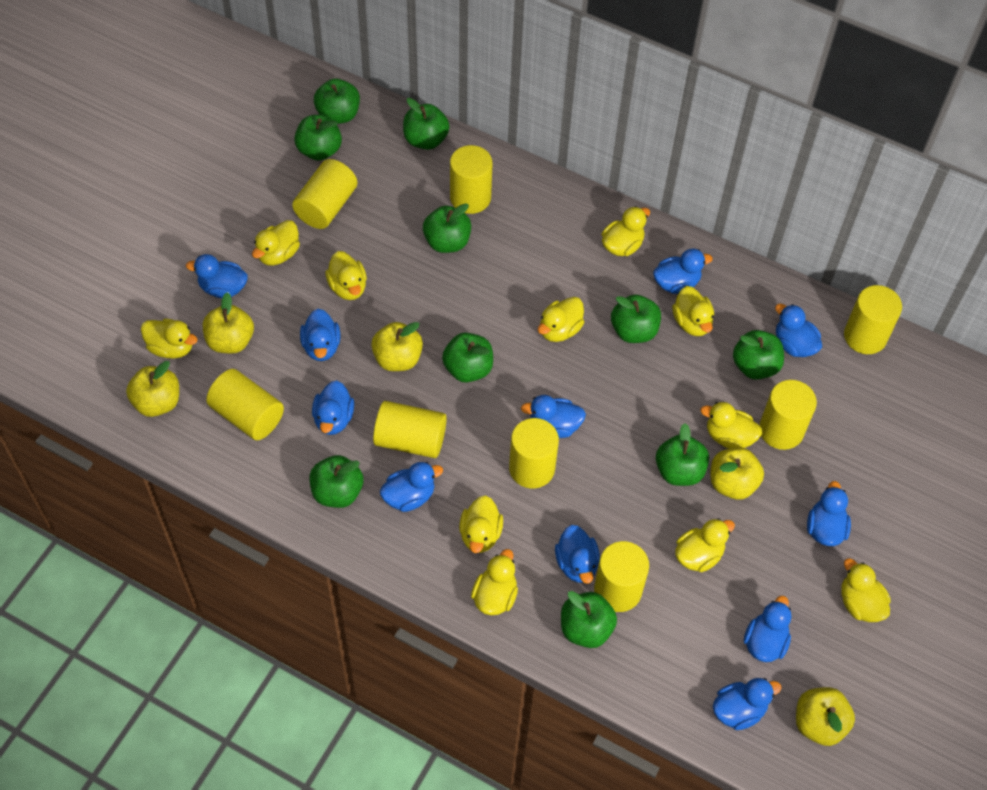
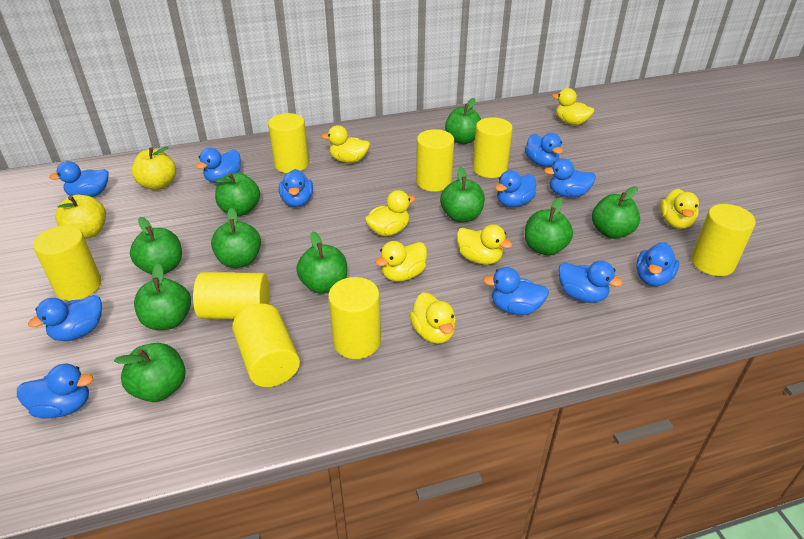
yellow apple: [126,361,179,417] [203,292,254,353] [371,322,423,371] [710,447,764,500] [796,687,855,746] = 5 -> [55,195,106,239] [132,146,176,190] = 2
yellow duck: [141,318,198,359] [252,220,300,265] [325,251,367,300] [459,495,503,553] [471,549,518,616] [538,297,584,342] [602,206,650,256] [672,286,714,336] [675,518,735,572] [700,402,762,449] [841,558,891,622] = 11 -> [321,125,370,163] [365,190,416,236] [375,241,427,282] [410,292,456,344] [457,224,512,265] [552,88,594,125] [660,189,699,229] = 7

